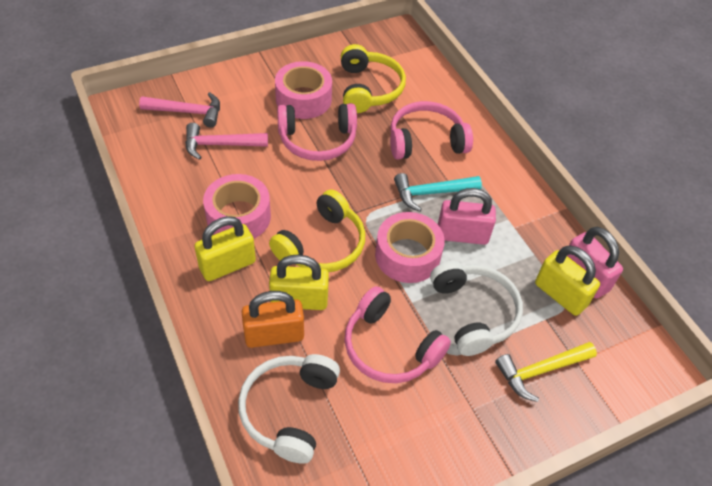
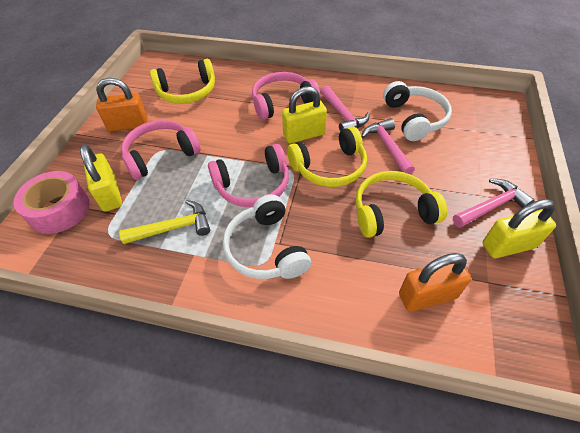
orange padlock: [242,291,304,348] = 1 -> [96,78,148,131] [399,253,471,312] = 2
pink hammer: [139,92,220,128] [185,123,268,160] = 2 -> [320,85,370,131] [361,118,415,174] [453,179,535,228] = 3
pink padlock: [438,188,496,245] [567,227,623,299] = 2 -> none = 0
pink tape: [203,174,271,239] [275,61,332,119] [375,212,445,283] = 3 -> [13,171,90,234] = 1
turquoise hammer: [394,173,482,212] = 1 -> none = 0
yellow headphones: [269,190,365,272] [341,44,406,113] = 2 -> [150,59,215,104] [287,126,367,187] [356,171,447,238] = 3

